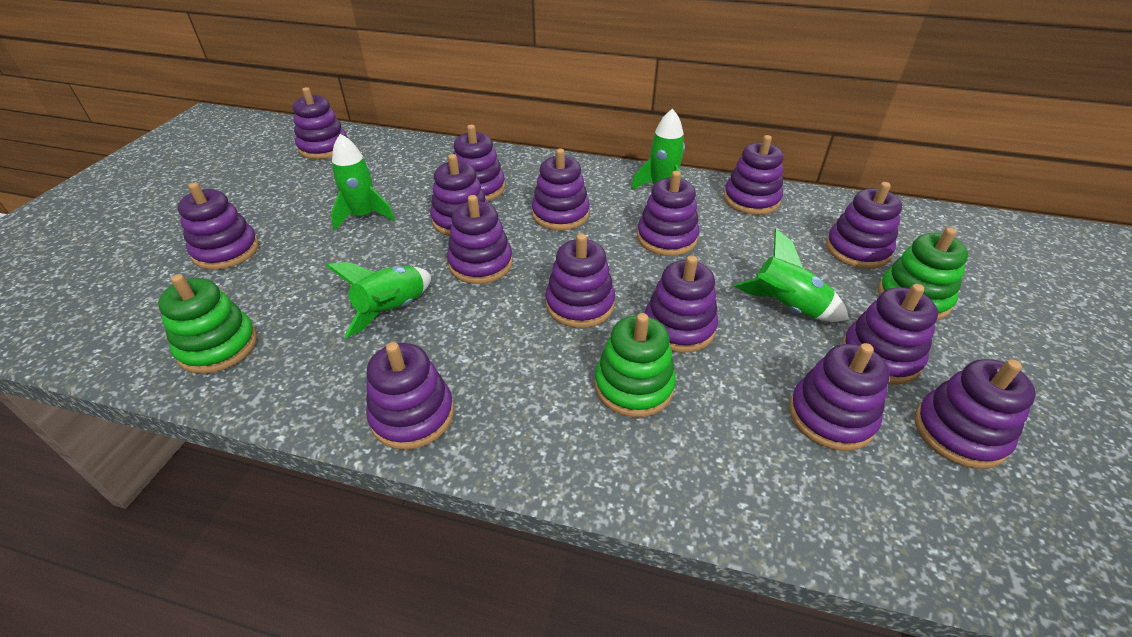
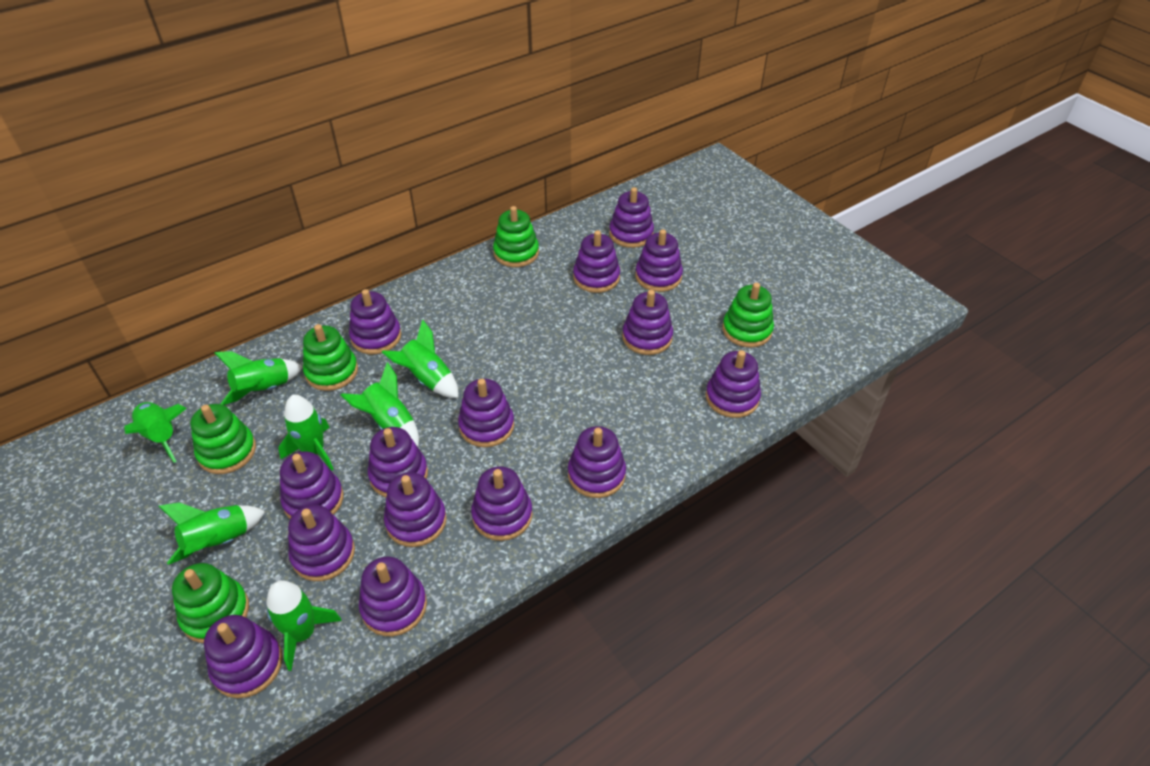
green rocket: [326,262,431,338] [331,134,395,230] [631,108,685,190] [733,229,849,322] = 4 -> [124,402,187,463] [159,502,265,565] [214,351,303,405] [266,580,342,671] [278,395,334,471] [341,362,419,447] [382,320,459,398] = 7
green stacking toy: [158,274,257,374] [595,313,676,417] [878,227,968,320] = 3 -> [172,563,249,643] [190,404,256,474] [303,324,358,391] [493,206,539,267] [722,283,774,348] = 5

